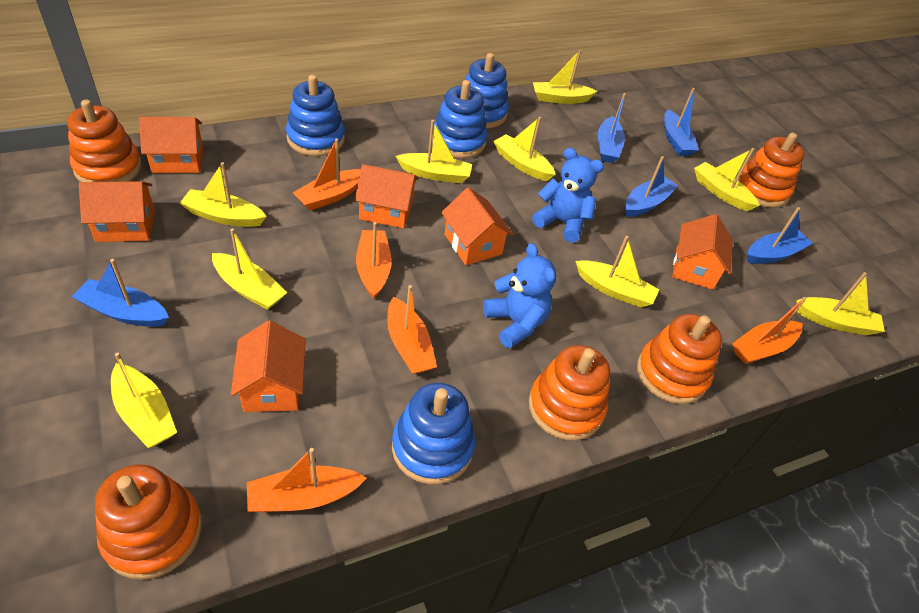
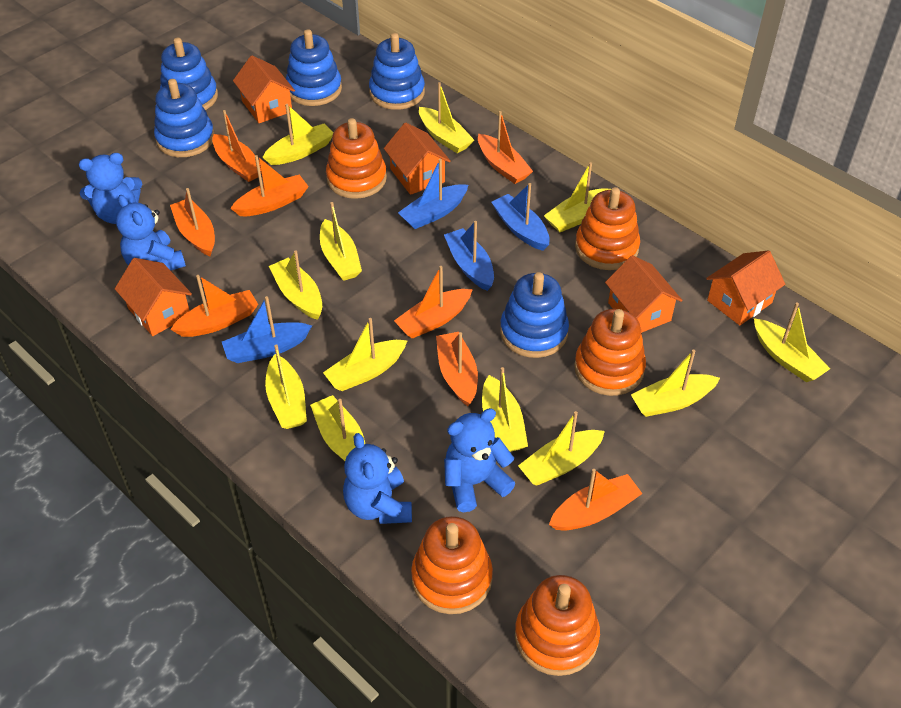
blue boat: [72,259,169,327] [598,93,626,163] [625,156,678,217] [664,88,699,156] [747,207,813,264] = 5 -> [222,296,312,363] [398,159,468,229] [444,221,494,291] [491,183,550,251] = 4
blue stacking toy: [286,75,345,156] [392,383,475,485] [432,80,487,158] [465,53,509,128] = 4 -> [154,79,214,157] [160,38,218,110] [286,29,342,106] [369,33,425,110] [500,272,569,358] = 5
blue teddy bear: [483,243,556,348] [532,148,604,243] = 2 -> [79,153,142,224] [116,195,186,271] [343,433,412,524] [444,408,515,512] = 4
orange boat: [247,448,366,512] [293,138,361,210] [356,222,391,299] [387,285,437,374] [732,297,806,364] = 5 -> [170,188,215,257] [170,275,258,337] [212,110,261,182] [230,155,309,216] [394,266,473,338] [436,332,478,406] [478,111,533,184] [549,469,642,531] = 8
orange house: [79,181,155,242] [139,117,203,173] [231,321,306,412] [355,164,419,228] [441,187,513,265] [672,214,733,290] = 6 -> [115,258,192,336] [233,55,295,123] [384,123,451,195] [605,255,683,333] [706,250,785,326] = 5
yellow boat: [111,353,177,448] [180,162,267,227] [212,228,287,310] [396,120,472,183] [493,117,556,181] [533,50,597,104] [576,236,659,307] [694,148,760,211] [796,272,885,336] = 9 -> [263,104,333,165] [265,344,307,429] [269,250,322,320] [310,395,365,461] [320,202,362,281] [323,318,408,391] [419,82,474,153] [482,367,528,452] [518,411,605,486] [544,162,611,232] [631,350,720,417] [754,302,830,382] = 12

